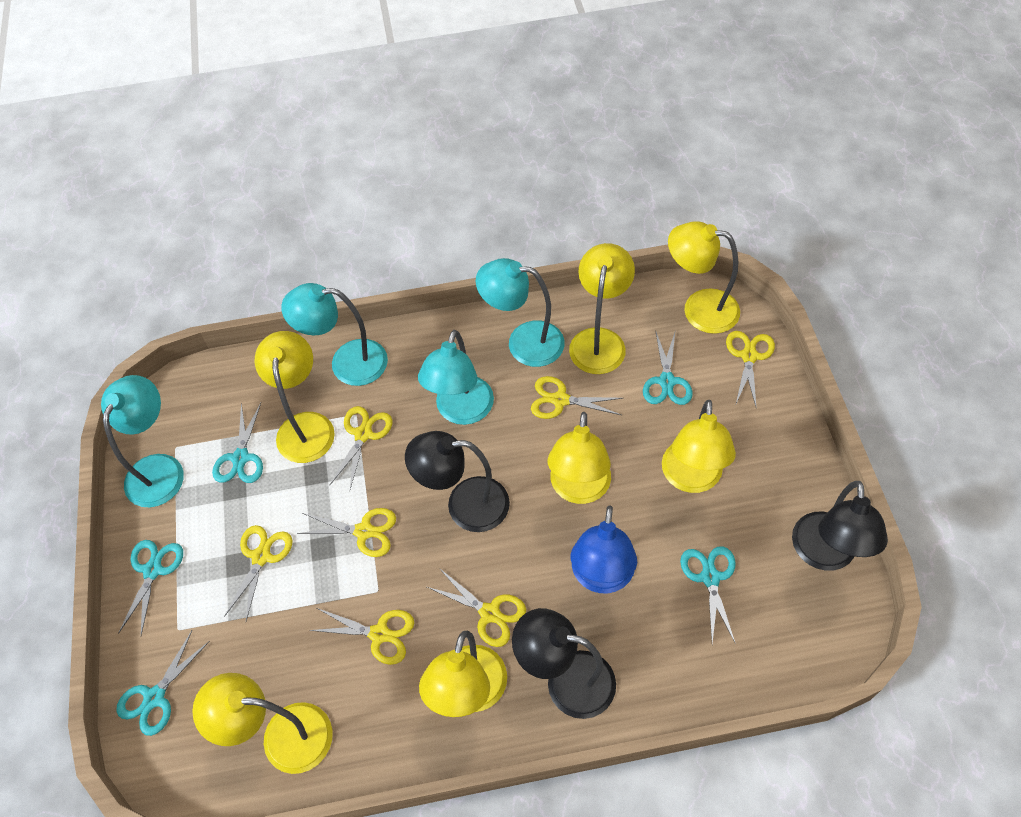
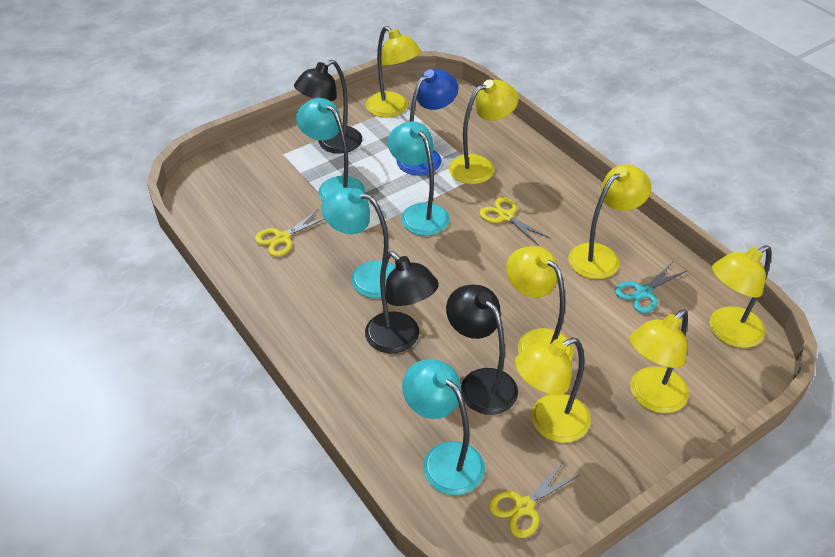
turquoise scissors: [116,631,210,736] [118,540,183,635] [212,403,263,483] [643,330,692,405] [680,546,736,644] = 5 -> [615,262,686,313] = 1
yellow scissors: [224,525,292,621] [297,508,396,557] [309,608,414,665] [330,406,392,489] [427,568,526,647] [531,376,623,419] [726,331,775,409] = 7 -> [255,209,324,257] [479,197,550,246] [489,461,579,538] = 3

